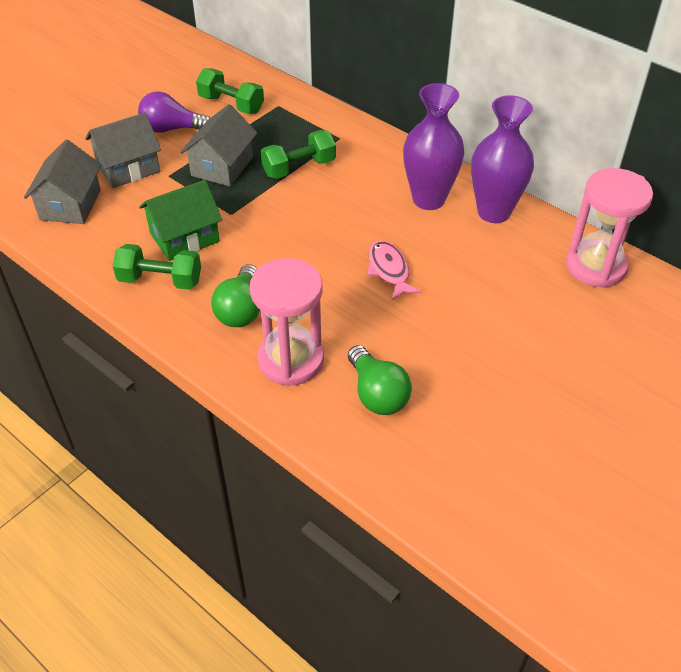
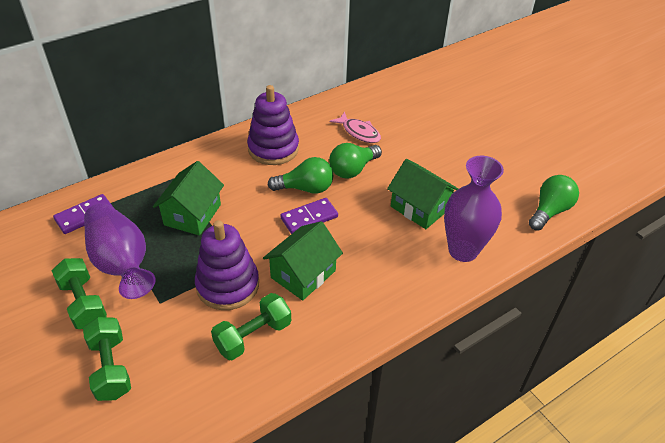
green house: [139,180,222,261] = 1 -> [153,161,224,236] [263,221,343,301] [387,159,458,229] = 3
green light bulb: [211,264,260,327] [348,345,412,415] = 2 -> [268,157,333,194] [329,143,382,178] [529,175,579,231] = 3
grey house: [24,140,101,224] [85,112,161,188] [180,104,257,187] = 3 -> none = 0
pink hourglass: [250,258,324,386] [566,168,653,288] = 2 -> none = 0
purple domino: none = 0 -> [53,194,114,234] [280,198,338,234] = 2
purple light bulb: [138,91,210,133] = 1 -> none = 0
purple stacking toy: none = 0 -> [195,220,259,310] [247,85,299,165] = 2

